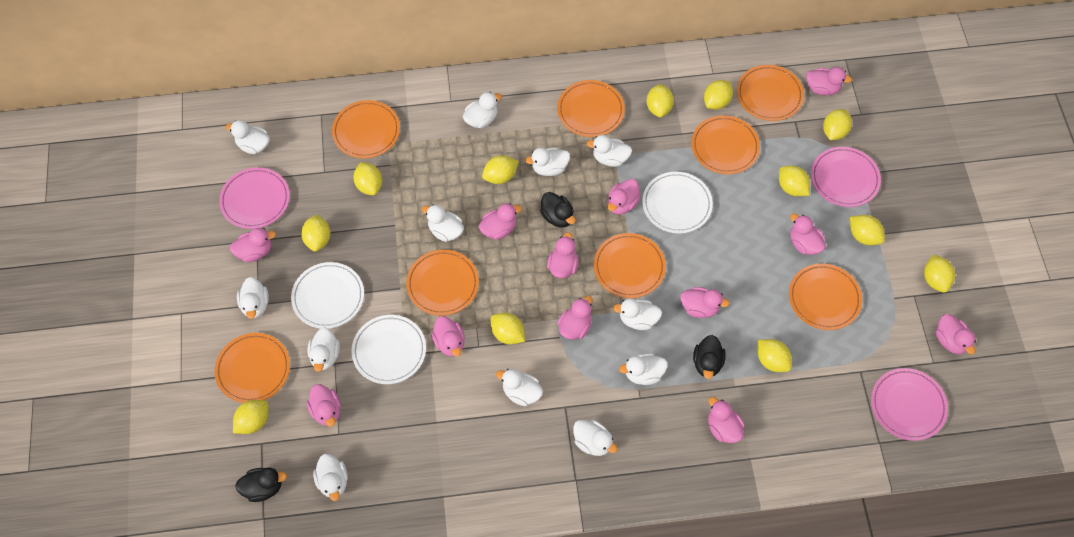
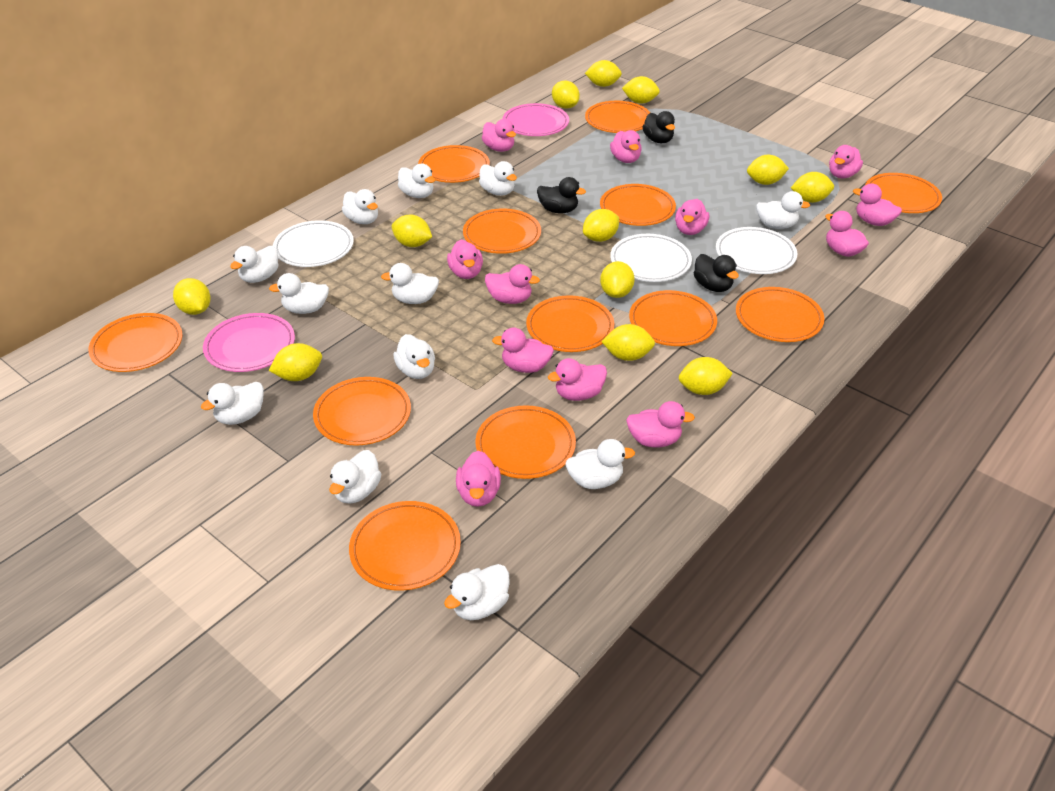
orange plate: [214,333,290,403] [332,100,400,158] [406,250,479,316] [557,80,625,137] [594,233,666,298] [691,115,760,174] [737,65,804,121] [789,263,862,330] = 8 -> [88,313,183,372] [313,377,411,446] [349,501,461,591] [418,145,490,183] [463,209,541,254] [476,405,576,479] [526,295,614,352] [585,101,650,133] [600,184,676,226] [629,290,717,346] [736,287,824,342] [865,173,942,213] = 12
pink plate: [219,167,290,229] [811,147,881,207] [871,368,948,441] = 3 -> [203,313,295,372] [503,103,569,136] = 2

